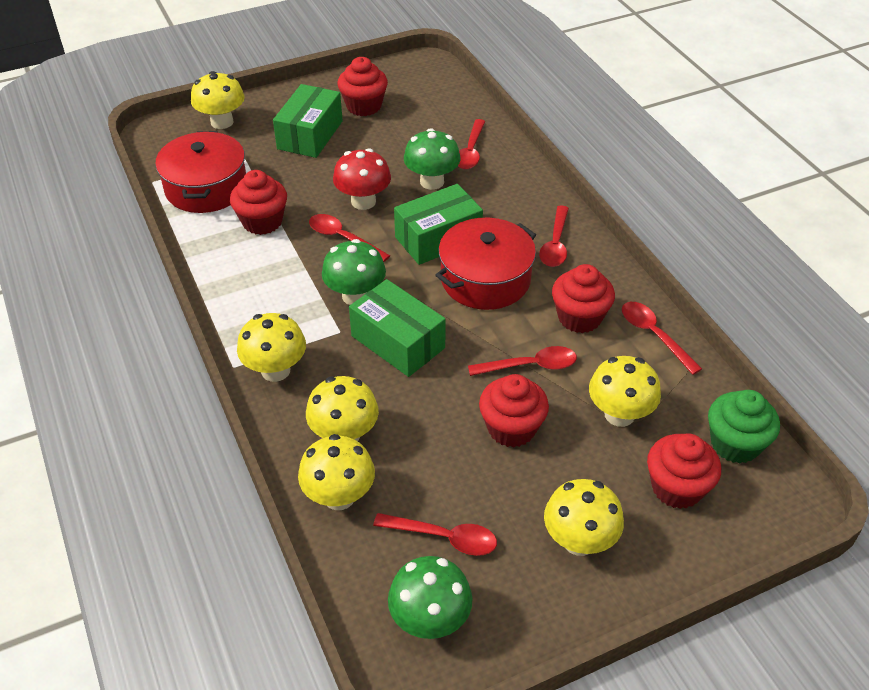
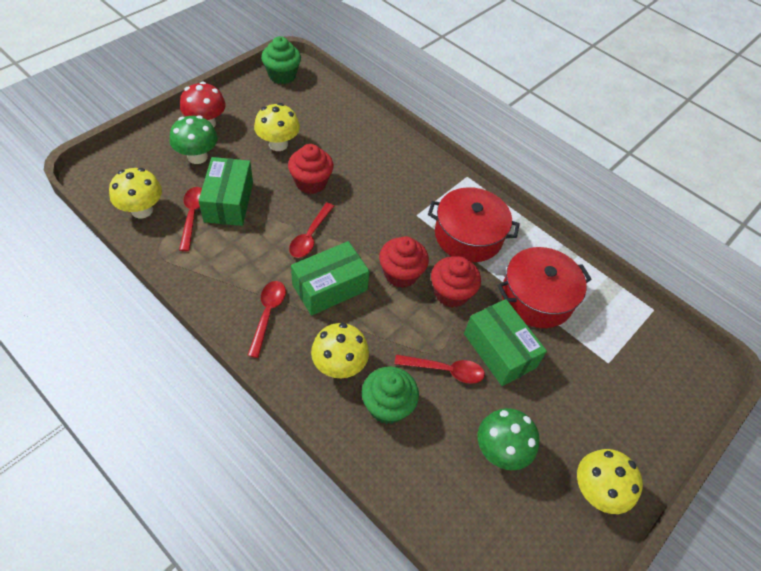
green cupcake: [708,390,780,464] = 1 -> [261,36,301,84] [362,367,419,424] = 2
green mushroom: [322,239,386,305] [388,556,473,639] [404,128,461,190] = 3 -> [170,115,218,164] [478,408,540,470] = 2
red cupcake: [230,170,287,235] [338,57,388,116] [479,374,549,448] [552,264,615,333] [647,433,721,509] = 5 -> [288,144,334,194] [379,236,429,288] [431,256,481,308] = 3
red spoon: [309,214,390,262] [373,513,497,556] [458,119,486,169] [468,346,577,376] [539,205,569,267] [622,302,702,375] = 6 -> [179,187,202,251] [247,281,286,358] [289,203,334,258] [394,354,485,384] = 4
yellow mushroom: [191,71,245,129] [237,313,306,382] [298,434,375,510] [306,376,379,441] [544,479,624,556] [589,356,661,427] = 6 -> [109,168,162,219] [254,103,300,151] [311,323,369,378] [577,449,643,514] = 4

